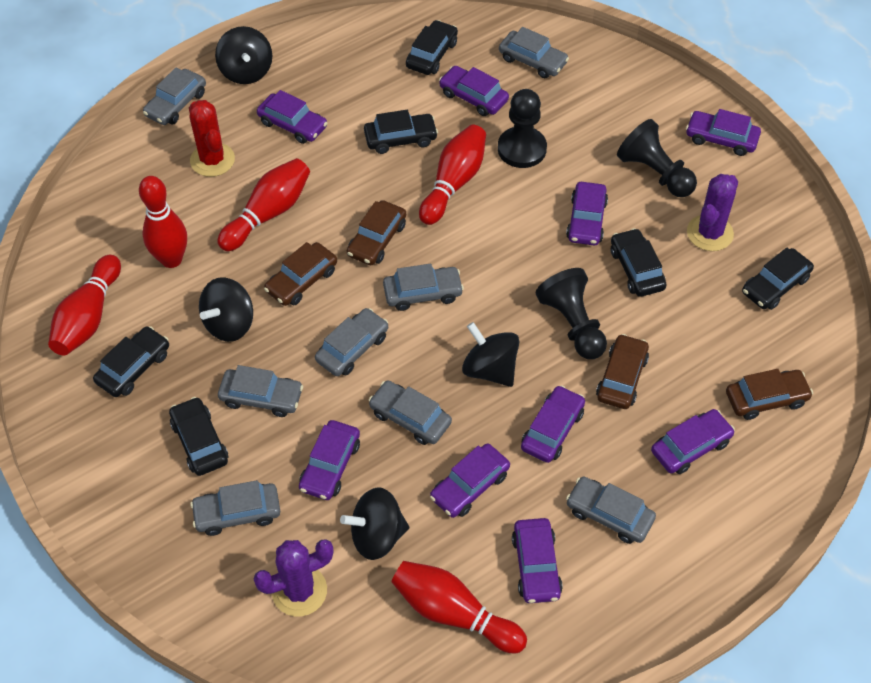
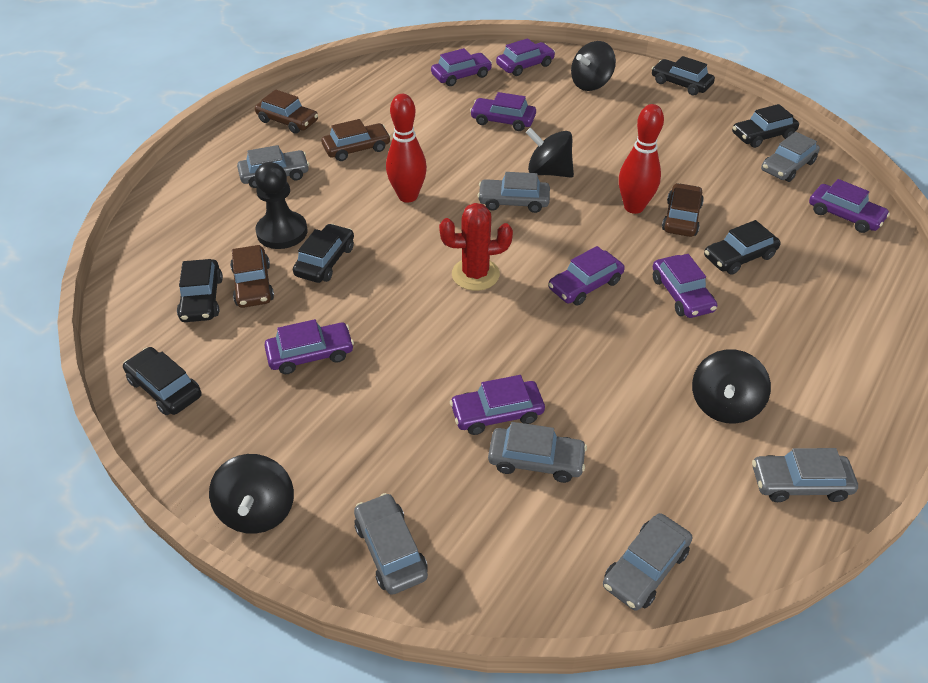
black pawn: [498,89,547,168] [536,268,607,359] [617,119,697,197] = 3 -> [255,162,307,249] = 1
grey car: [143,68,206,125] [190,480,280,536] [218,365,303,417] [315,308,388,376] [369,381,452,445] [383,264,464,311] [499,27,569,78] [566,476,656,544] = 8 -> [237,145,309,188] [354,493,428,595] [478,172,550,213] [488,422,587,483] [603,513,692,611] [752,448,858,502] [761,132,820,182] = 7
purple cactus: [254,539,333,617] [687,174,738,251] = 2 -> none = 0
purple car: [257,90,327,144] [299,420,360,500] [430,443,510,518] [439,66,509,116] [512,518,563,603] [521,385,585,463] [566,182,608,245] [651,409,735,474] [686,109,761,156] = 9 -> [264,319,354,374] [431,48,492,86] [450,375,545,435] [470,92,536,131] [496,38,555,76] [548,246,625,306] [653,254,717,318] [809,179,890,233] = 8
red bowling pin: [48,255,121,356] [139,176,187,268] [217,158,310,251] [391,561,527,653] [419,124,486,225] = 5 -> [386,94,427,203] [619,104,664,214] = 2

